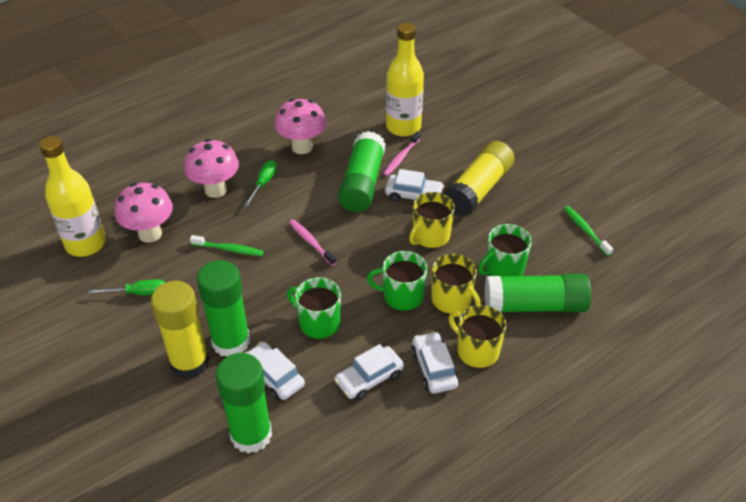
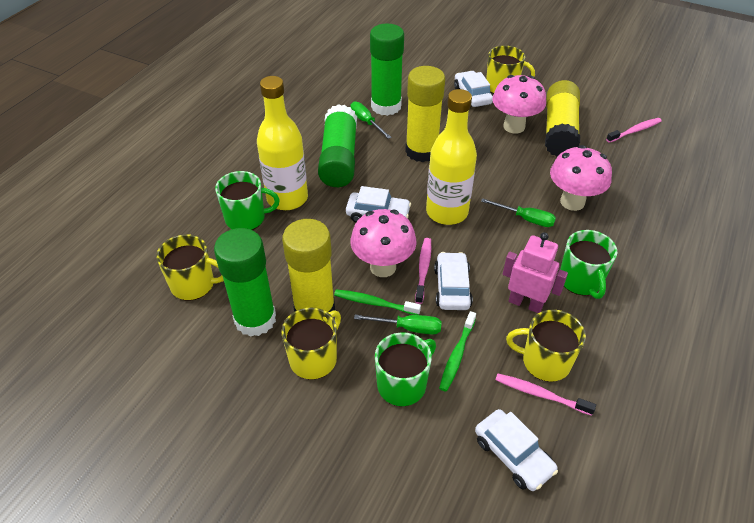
green glue stick: [197,260,250,357] [216,353,272,454] [338,131,386,212] [485,274,591,312] = 4 -> [214,228,276,337] [318,104,357,187] [370,24,404,116] = 3
green screwdriver: [88,279,165,295] [244,160,277,207] = 2 -> [350,102,391,139] [354,315,442,335] [481,198,556,227] = 3
pink robot: none = 0 -> [503,232,568,313] = 1
pink toothbrush: [289,219,337,266] [383,131,421,176] = 2 -> [415,238,431,304] [495,374,596,416] [606,118,662,143] = 3
yellow glue stick: [151,281,209,379] [445,141,515,216] = 2 -> [282,219,335,312] [405,66,445,162] [545,80,580,157] = 3
yellow mug: [409,192,455,249] [431,254,481,314] [448,305,506,368] = 3 -> [156,234,224,300] [281,308,341,379] [486,46,535,94] [506,310,586,382] = 4

